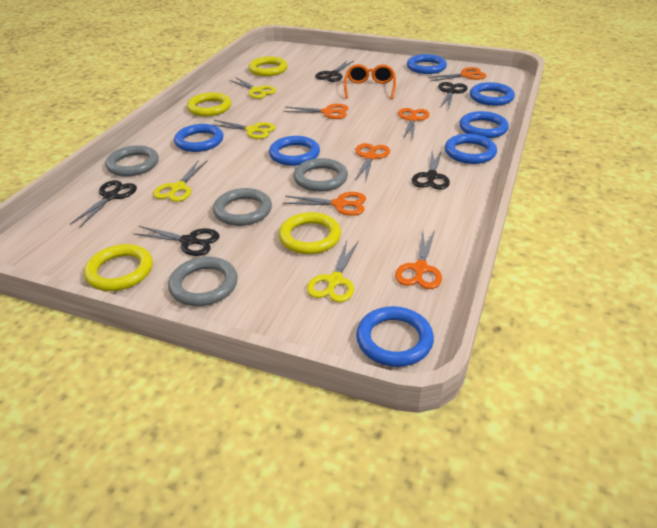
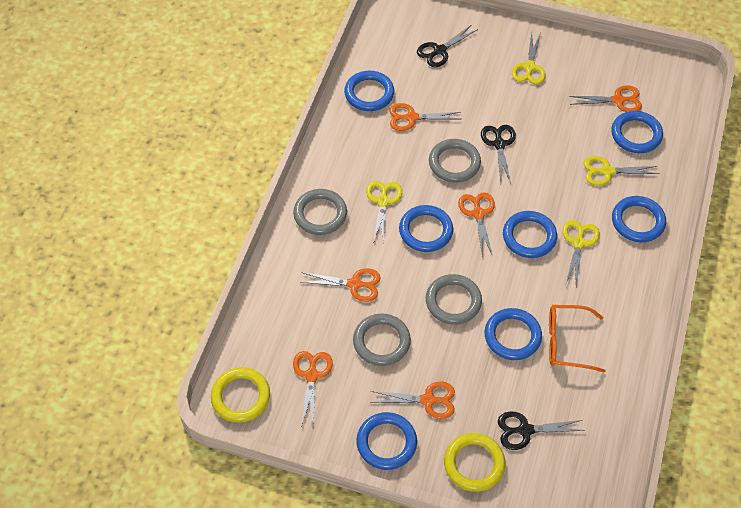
black scissors: [70,180,137,228] [133,226,219,256] [315,61,353,82] [412,150,450,190] [438,82,468,109] = 5 -> [417,25,478,67] [481,125,516,184] [498,411,585,450] = 3
yellow ring: [84,244,153,291] [187,92,231,116] [248,57,288,76] [279,212,341,254] = 4 -> [211,367,270,423] [444,433,505,492] = 2

